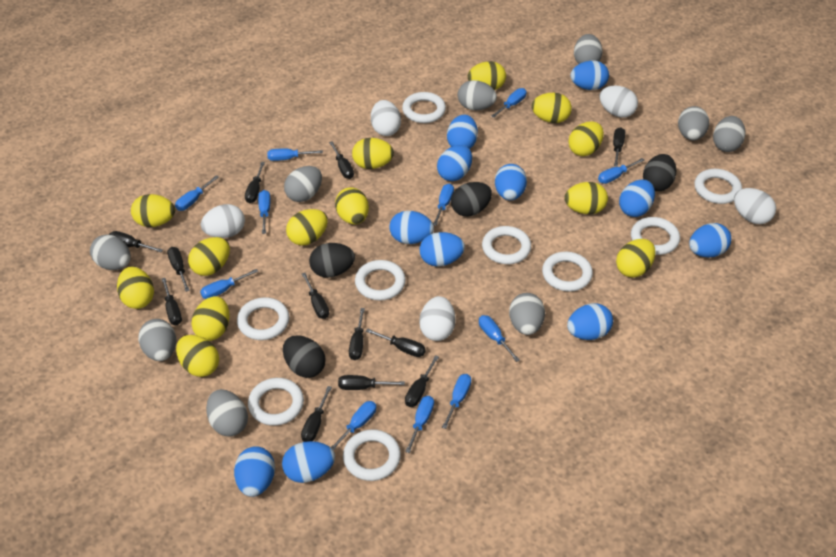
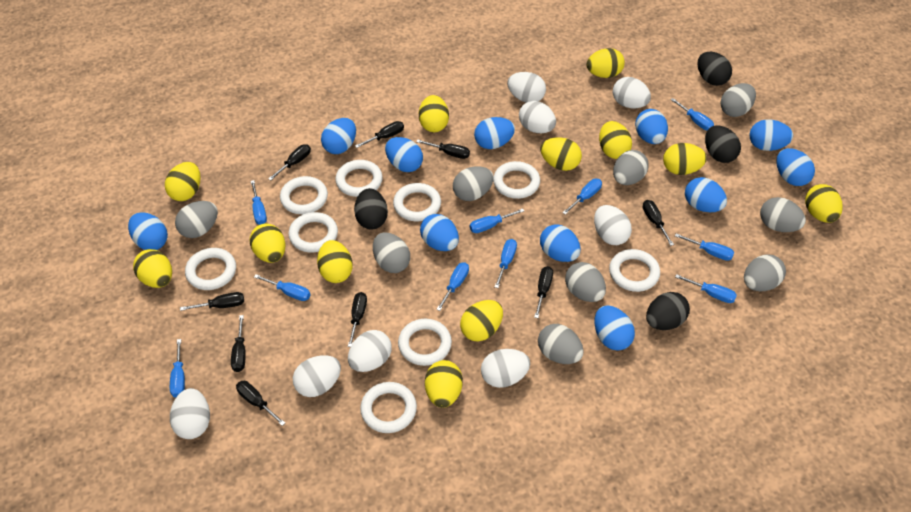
black screwdriver: [109,231,163,252] [162,278,182,325] [167,247,190,292] [245,162,265,203] [301,386,332,442] [302,273,329,319] [329,141,354,179] [338,375,405,390] [349,308,365,360] [366,328,426,357] [405,355,439,407] [613,127,625,166] = 12 -> [180,292,244,311] [231,315,246,372] [236,381,285,426] [268,144,311,180] [348,292,367,347] [355,121,404,148] [416,140,470,159] [534,266,553,318] [643,200,674,246] = 9
blue screwdriver: [175,175,219,211] [200,269,258,299] [258,190,270,234] [267,148,323,161] [331,401,376,451] [405,396,434,453] [433,184,454,226] [442,374,471,429] [479,315,520,362] [491,88,527,118] [598,158,645,184] = 11 -> [170,339,185,397] [251,180,267,225] [254,274,310,301] [436,262,469,311] [470,208,524,233] [495,239,517,288] [562,179,602,215] [670,98,714,131] [675,233,734,261] [675,274,737,303] = 10
white egg: [201,204,245,238] [371,100,401,136] [419,296,456,341] [599,85,638,118] [734,188,776,224] = 5 -> [170,388,210,439] [293,355,341,397] [348,330,392,372] [481,349,530,388] [507,72,546,103] [519,101,556,133] [594,205,632,245] [613,77,651,108] = 8
yellow egg: [117,266,154,309] [131,194,175,227] [176,335,219,377] [188,237,230,276] [191,296,230,341] [286,209,328,245] [335,187,369,225] [352,138,394,169] [468,61,506,90] [531,93,572,123] [564,182,608,214] [568,121,604,156] [616,239,655,278] = 13 -> [133,249,172,288] [165,162,201,201] [250,223,285,263] [317,240,353,283] [419,95,449,132] [425,360,463,408] [460,300,503,341] [540,137,582,171] [586,48,625,78] [599,121,632,159] [663,143,707,175] [805,184,843,223] = 12

